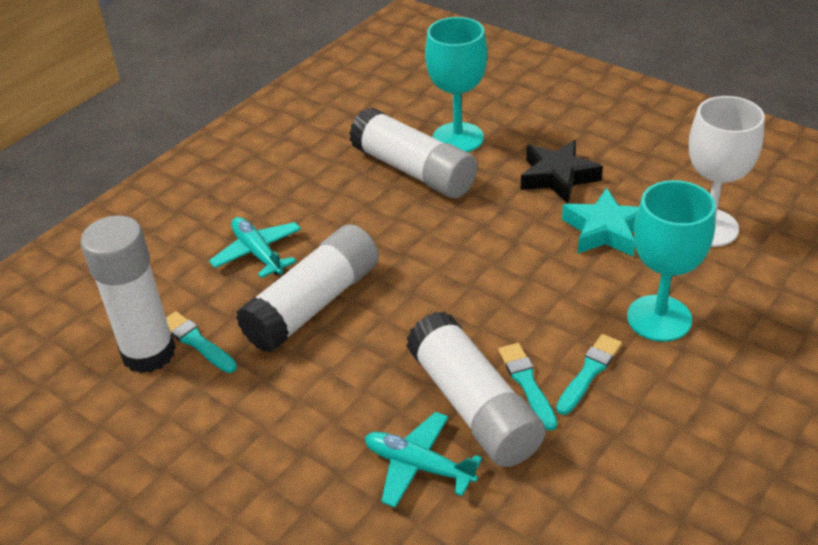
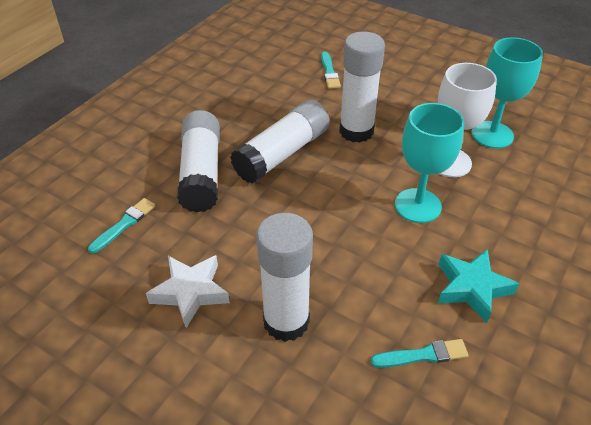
black star: [521,140,603,203] = 1 -> none = 0
turquoise plane: [209,217,301,278] [365,412,482,508] = 2 -> none = 0
white star: none = 0 -> [146,255,230,328] = 1

